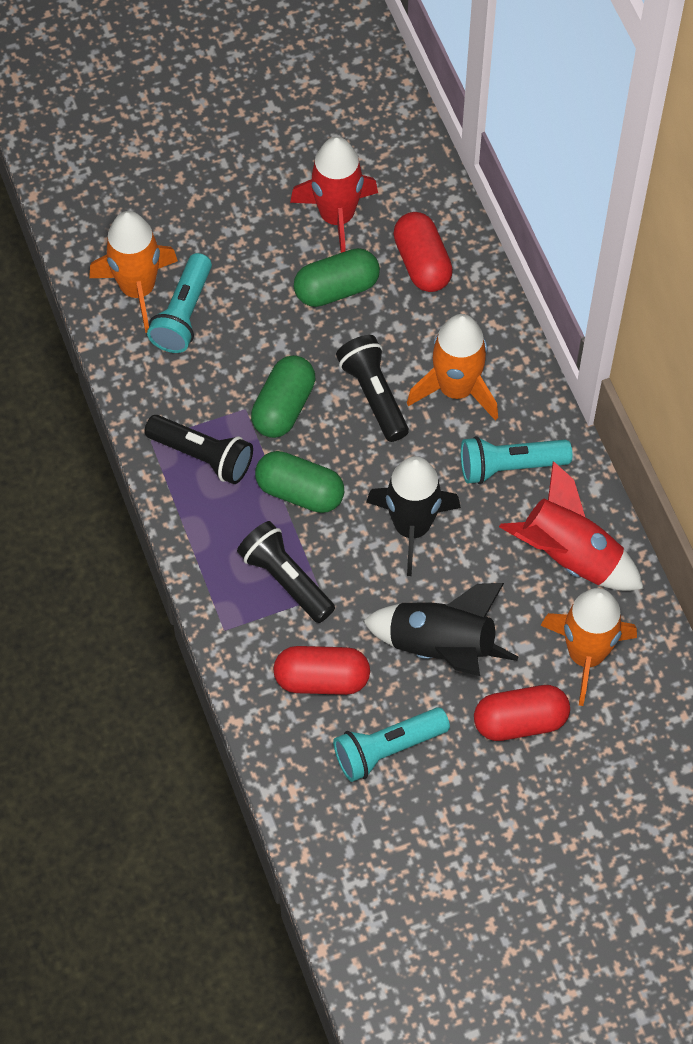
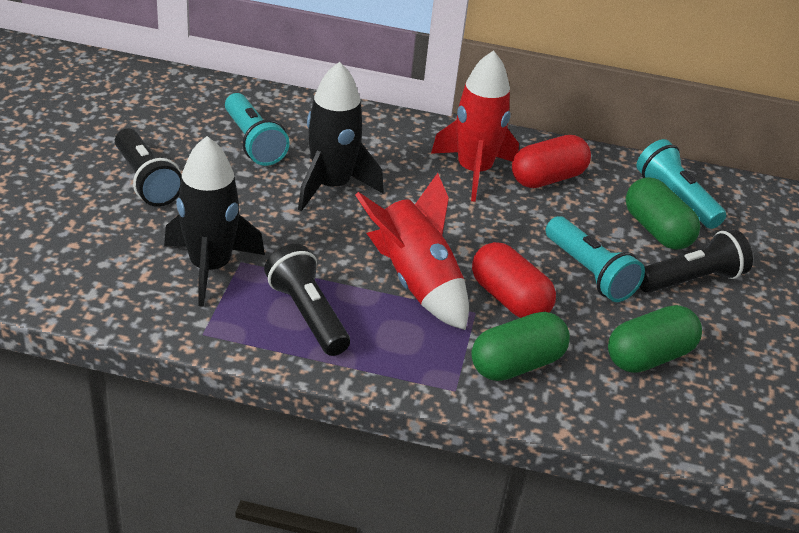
orange rocket: [89,211,178,333] [407,314,498,421] [540,588,637,706] = 3 -> none = 0
red capsule: [273,646,370,695] [393,212,453,292] [474,685,570,741] = 3 -> [472,242,556,318] [512,135,591,188] = 2

